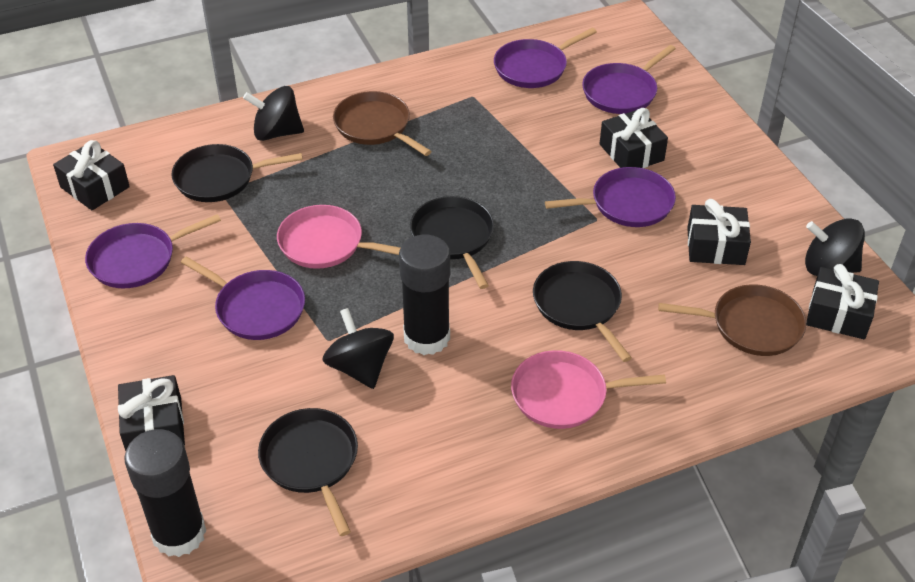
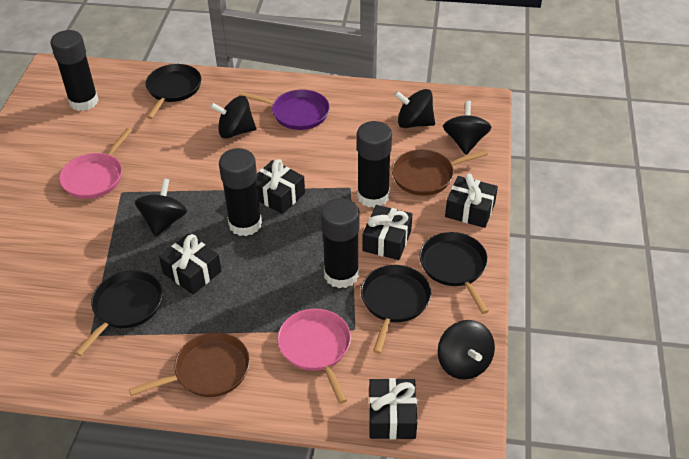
black glue stick: [124,429,206,557] [399,235,450,355] = 2 -> [50,30,99,111] [219,148,262,236] [321,198,360,288] [357,121,392,208] = 4
black spinning top: [243,86,304,141] [322,308,394,389] [805,218,865,276] = 3 -> [135,178,187,237] [210,96,256,139] [394,89,435,128] [438,320,495,380] [443,101,491,155] = 5
purple pan: [85,214,221,288] [181,256,305,340] [494,28,597,88] [545,167,676,227] [582,45,676,114] = 5 -> [239,90,330,130] = 1

